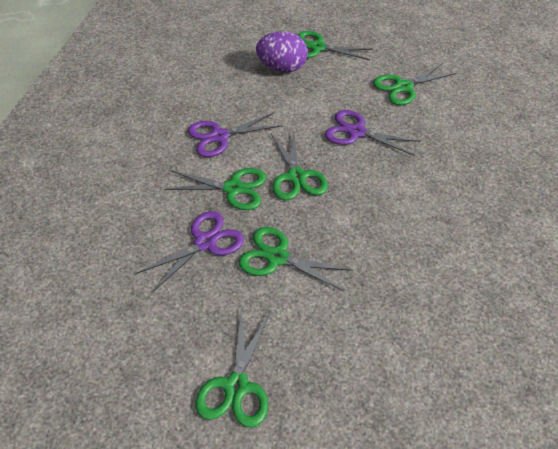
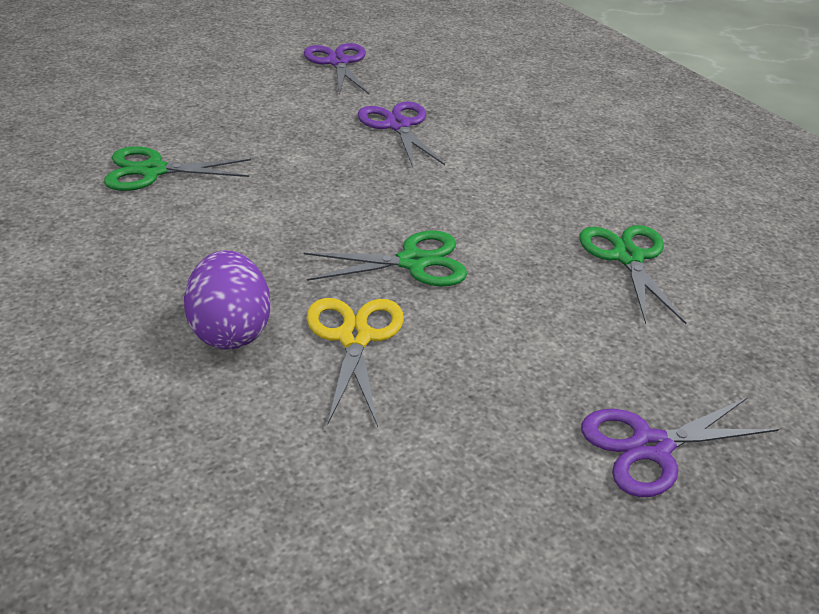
green scissors: [164,168,266,210] [196,311,270,428] [239,227,353,292] [271,129,328,201] [298,31,373,60] [373,63,456,105] = 6 -> [104,146,251,191] [303,230,467,286] [579,225,686,324] = 3
yellow scissors: none = 0 -> [306,298,404,427] = 1

